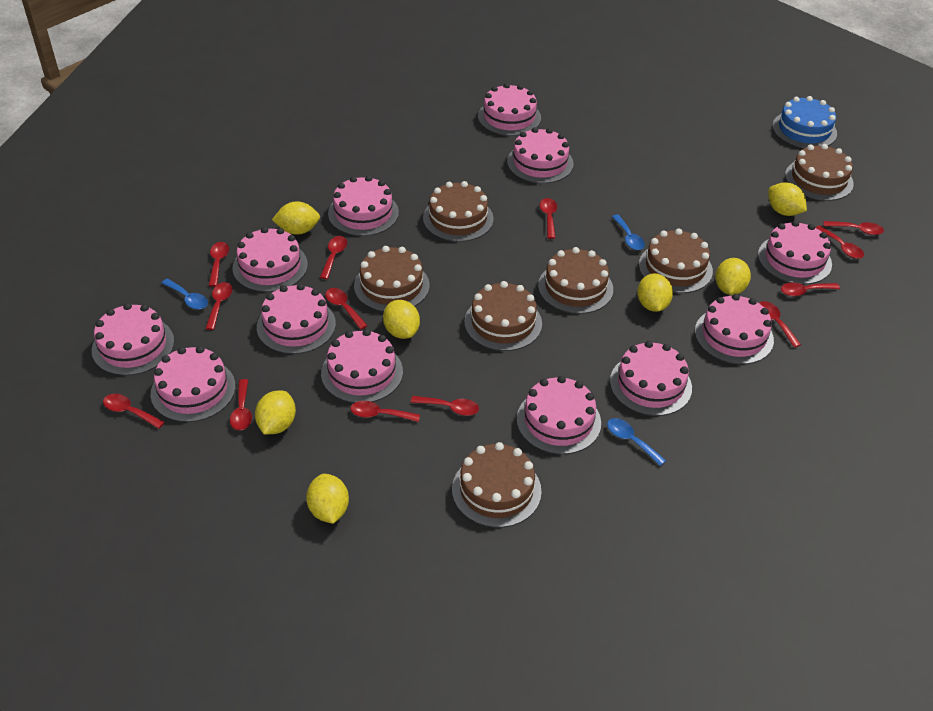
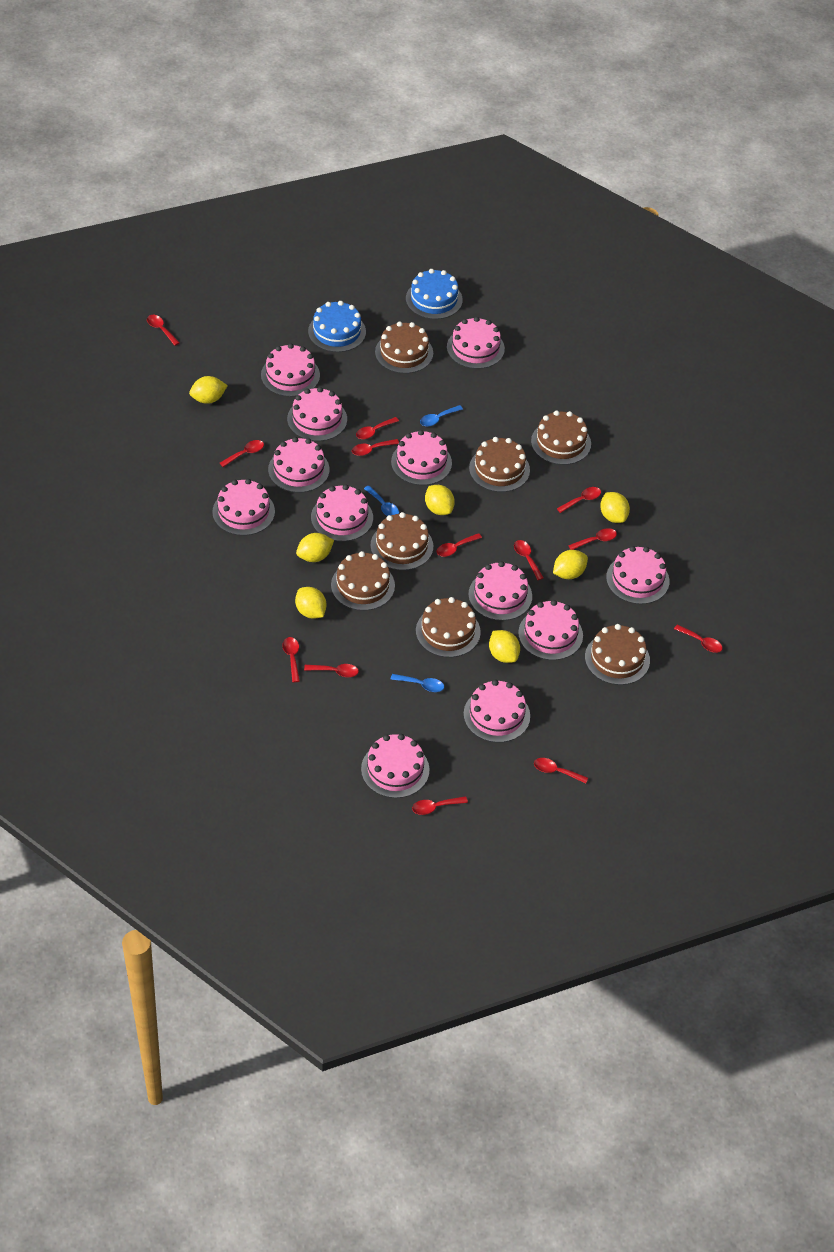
blue cake: [772,96,837,148] = 1 -> [308,301,366,352] [406,269,463,319] = 2

